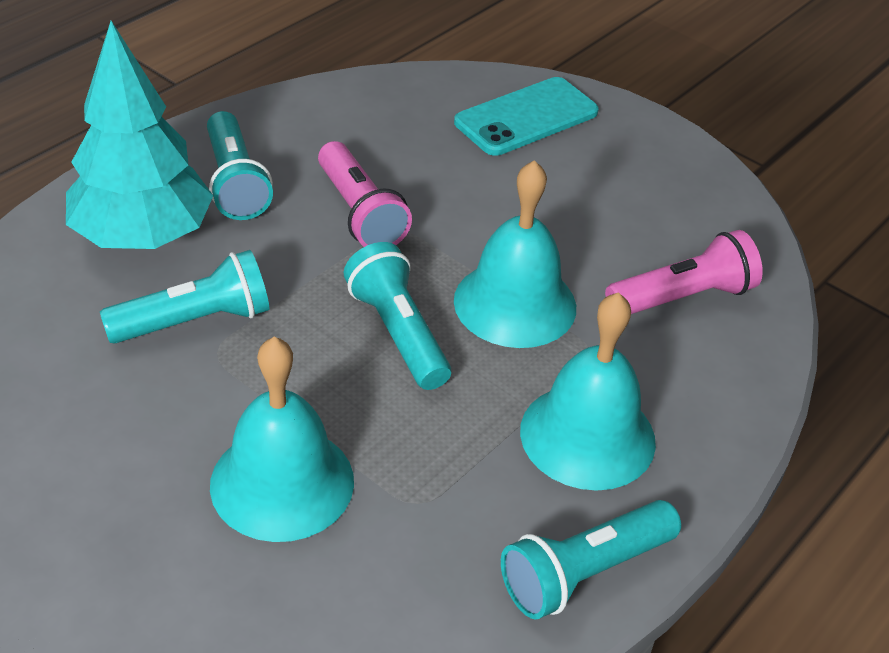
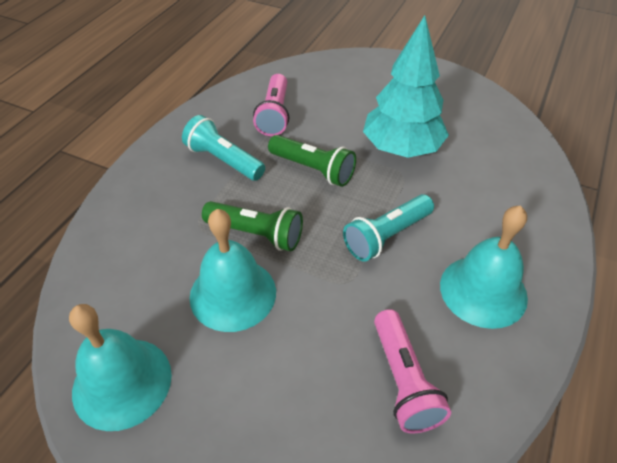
green flashlight: none = 0 -> [202,201,303,251] [268,135,356,187] = 2
turquoise flashlight: [100,250,269,344] [207,111,273,220] [344,242,451,390] [501,500,681,620] = 4 -> [182,115,265,181] [343,194,434,261] = 2
turquoise phone: [454,77,599,156] = 1 -> none = 0

